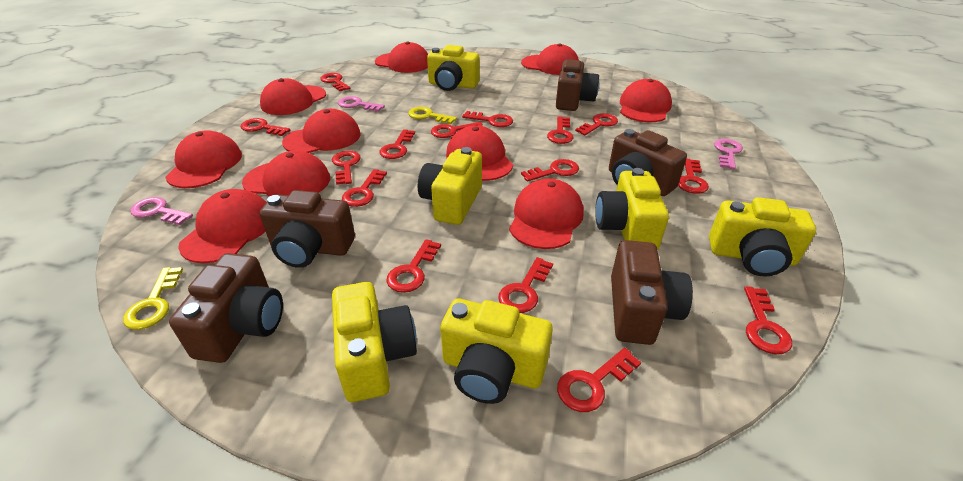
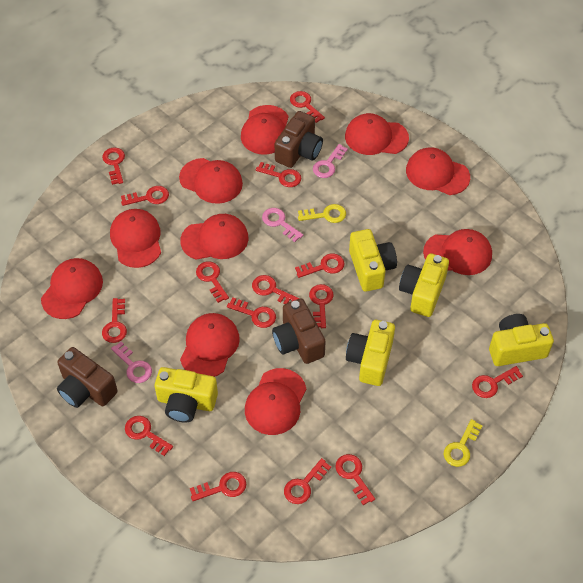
brown camera: [169,253,283,363] [259,190,355,268] [556,59,599,111] [609,129,687,196] [611,240,693,345] = 5 -> [57,347,118,408] [272,298,326,364] [275,111,323,168] = 3
yellow camera: [332,282,417,402] [418,147,482,225] [427,45,479,91] [440,299,553,404] [595,168,669,250] [709,197,816,277] = 6 -> [155,367,218,423] [346,320,395,386] [349,229,397,292] [399,253,449,317] [489,314,554,366] = 5

